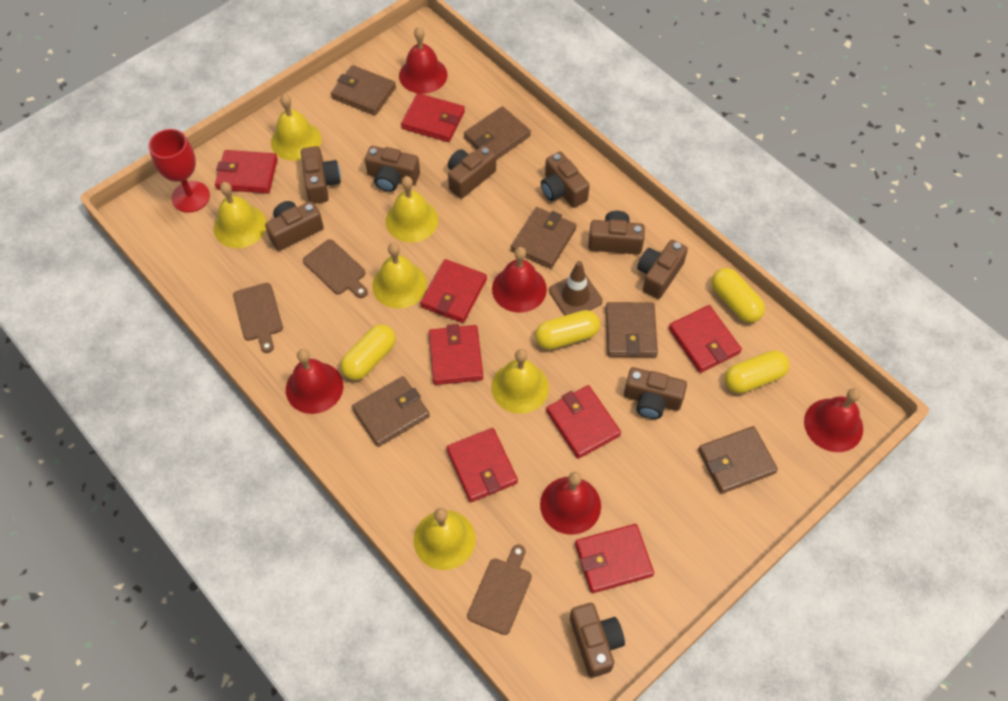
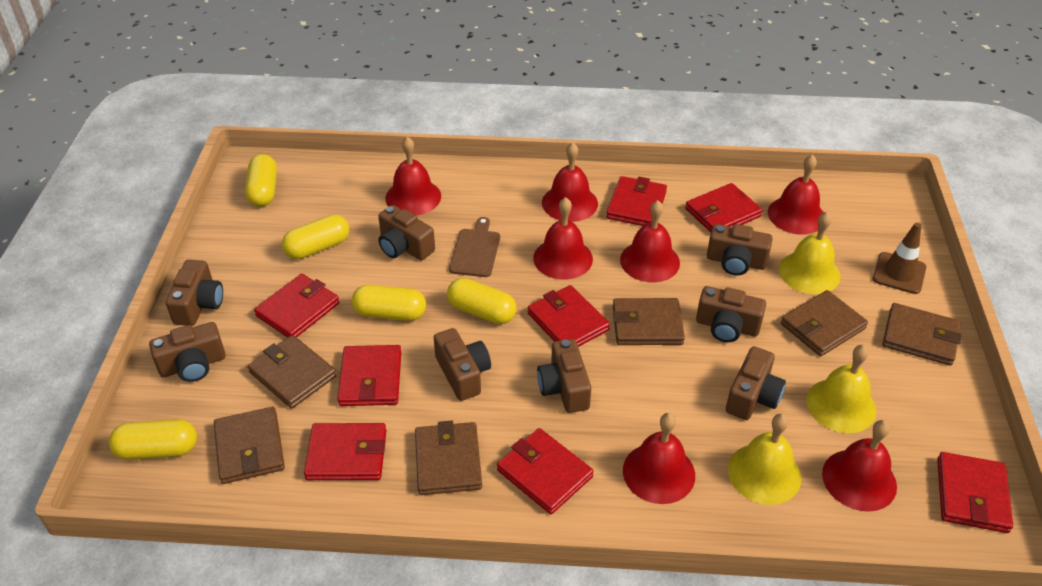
brown camera: [265,201,324,251] [301,146,341,204] [365,146,420,192] [448,145,496,198] [541,152,590,208] [570,603,625,678] [588,211,645,255] [624,367,687,419] [637,240,688,299] = 9 -> [149,322,226,382] [166,260,223,326] [378,205,435,260] [434,328,491,401] [537,339,591,413] [696,286,766,342] [707,224,773,276] [726,346,786,420] = 8
brown cutting board: [233,283,283,353] [303,239,368,298] [467,544,532,635] = 3 -> [449,217,500,277] = 1
red bell: [286,349,343,414] [399,26,447,94] [492,247,547,313] [540,472,601,535] [804,388,863,452] = 5 -> [385,137,441,215] [533,197,593,280] [542,142,598,222] [620,200,680,282] [623,413,695,504] [768,154,824,235] [822,420,897,512] = 7
red goblet: [149,129,210,213] = 1 -> none = 0
yellow bell: [214,182,267,248] [271,94,322,161] [372,243,427,309] [386,176,438,242] [414,508,476,570] [491,349,549,414] = 6 -> [728,414,801,505] [779,212,840,294] [807,345,877,433] = 3
yellow capsule: [341,324,396,380] [535,310,600,350] [711,268,765,323] [725,350,789,393] = 4 -> [109,419,197,460] [245,154,277,207] [282,214,349,259] [352,285,426,321] [447,278,517,324] = 5

